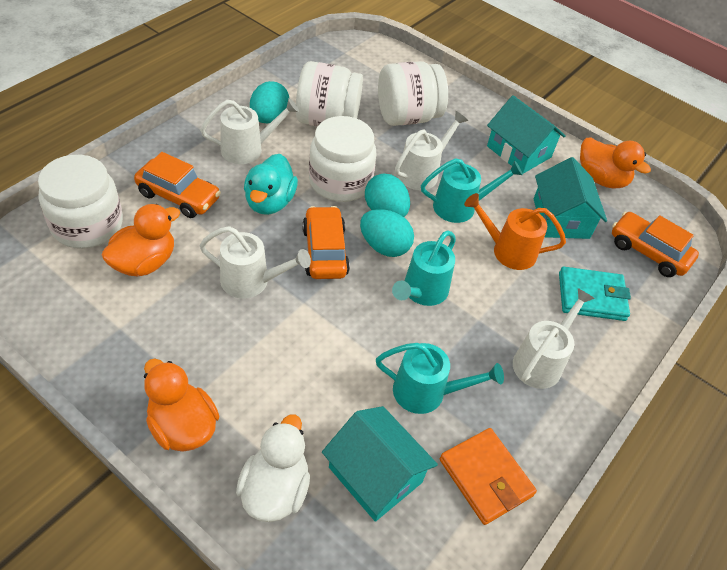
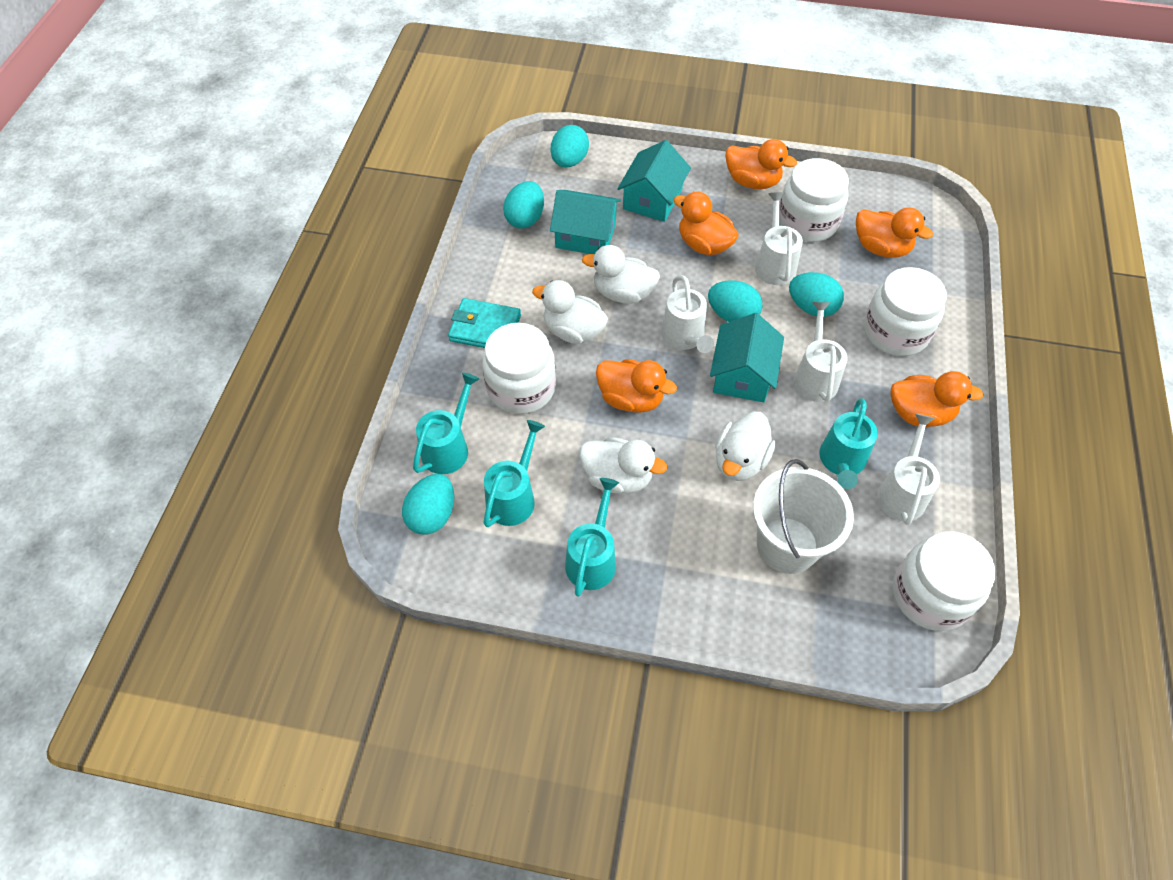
orange car: [134,152,221,218] [302,206,350,279] [612,212,699,277] = 3 -> none = 0
orange duck: [102,204,180,276] [144,359,219,451] [580,137,651,189] = 3 -> [596,359,677,413] [674,192,739,256] [725,139,797,189] [856,208,933,258] [890,371,984,427] = 5
orange wallet: [440,428,537,525] = 1 -> none = 0
orange watering can: [464,193,566,270] = 1 -> none = 0
turquoise duck: [244,154,298,215] = 1 -> none = 0
turquoise egg: [250,81,289,123] [360,209,414,257] [365,173,410,217] = 3 -> [402,474,454,535] [503,181,544,228] [551,125,589,168] [708,280,762,322] [789,272,844,317] = 5
turquoise watering can: [376,343,504,414] [392,231,456,306] [421,158,523,223] = 3 -> [413,372,479,474] [483,420,545,527] [565,478,619,597] [819,398,878,489] = 4
white bucket: none = 0 -> [753,459,854,574] = 1
white duck: [236,414,310,522] = 1 -> [532,280,608,344] [579,437,667,494] [582,245,660,304] [715,412,776,481] = 4

